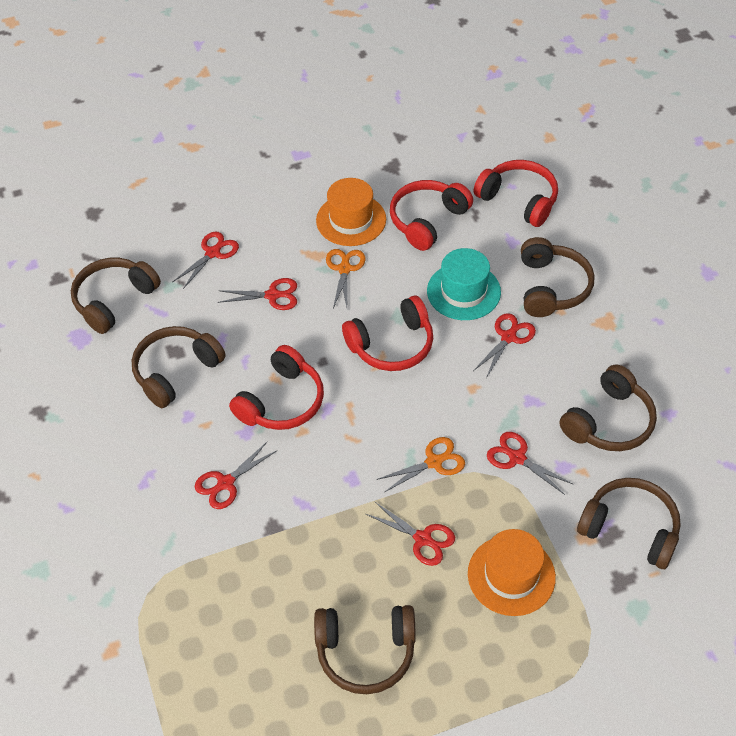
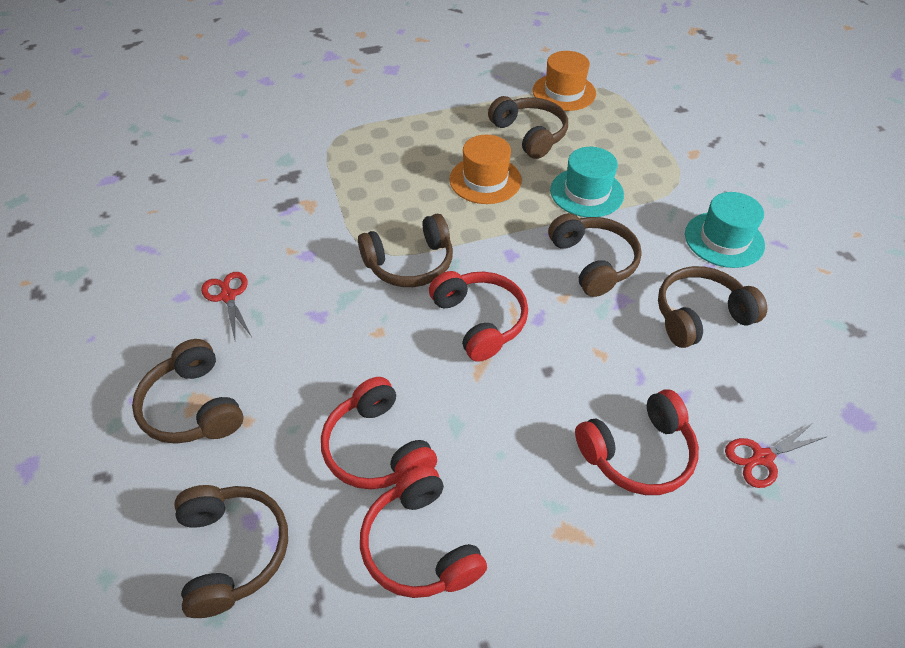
orange scissors: [326,249,365,309] [377,437,465,492] = 2 -> none = 0
red scissors: [173,231,239,289] [195,442,276,509] [218,278,297,310] [366,501,455,566] [473,313,536,378] [487,432,573,495] = 6 -> [201,272,252,340] [725,422,828,488] = 2
turquoise hat: [427,248,501,320] = 1 -> [550,147,624,217] [685,192,765,268] = 2

